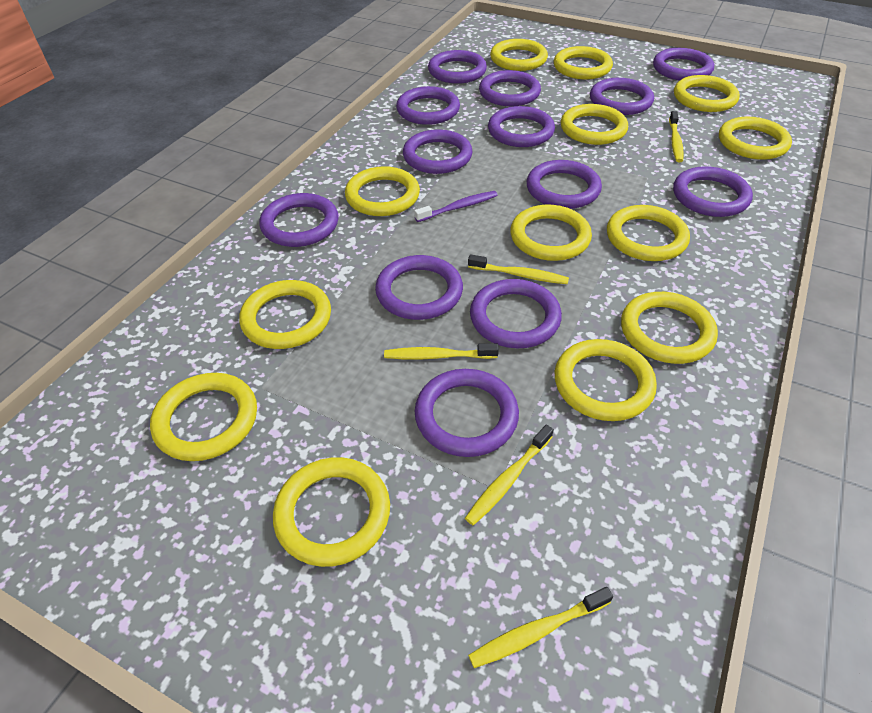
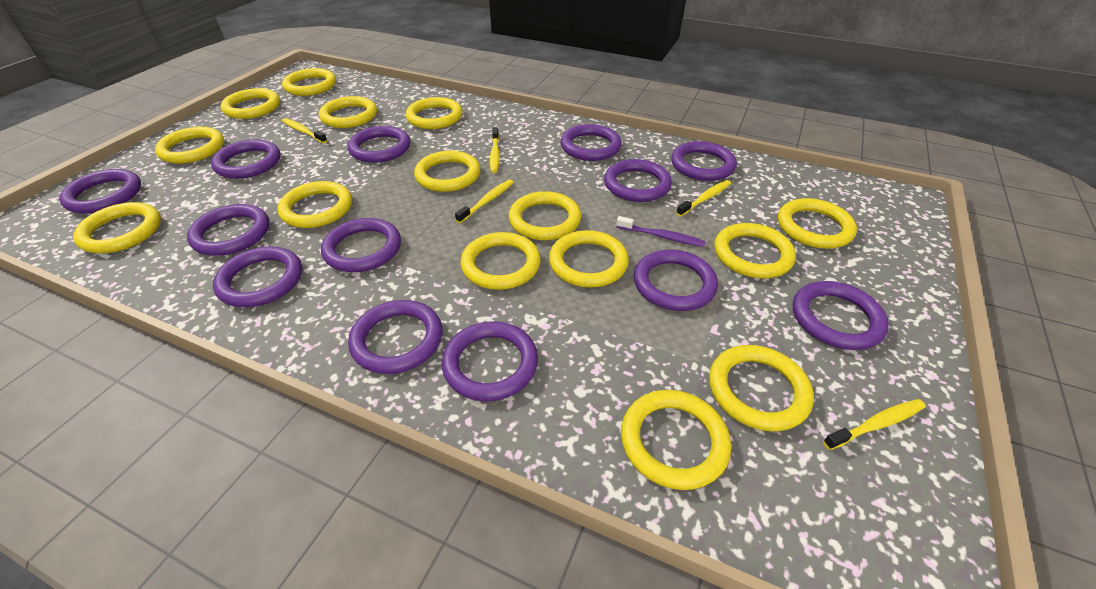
yellow ring: [150,373,257,461] [239,280,331,349] [273,457,390,567] [345,166,420,216] [490,39,548,71] [510,204,592,261] [554,46,613,79] [554,339,657,421] [561,104,628,145] [607,205,690,261] [621,292,718,364] [674,75,740,112] [719,117,792,160] = 13 -> [73,202,161,253] [155,127,224,164] [221,88,280,119] [277,181,352,228] [282,68,336,96] [319,96,377,128] [405,97,462,129] [414,151,480,192] [461,232,541,290] [508,191,581,240] [549,230,629,288] [621,390,731,490] [709,345,814,432] [714,223,796,279] [778,198,857,249] = 15

